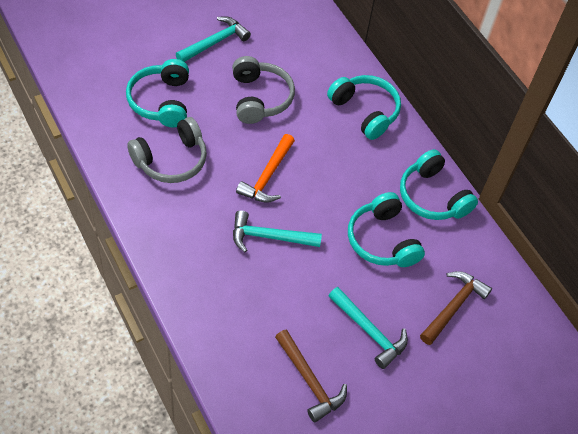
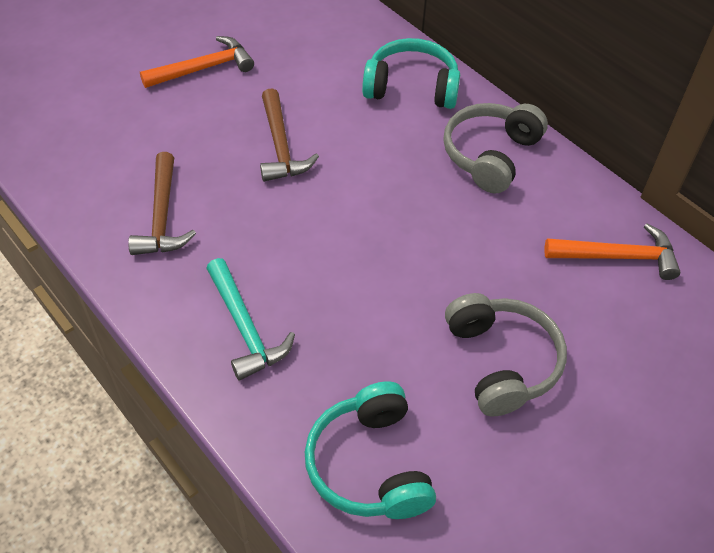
orange hammer: [236,134,295,203] = 1 -> [140,36,254,88] [544,224,680,280] = 2
turquoise hammer: [176,16,251,62] [233,210,322,252] [328,287,408,369] = 3 -> [206,258,295,381] = 1
turquoise headphones: [126,59,189,128] [327,75,401,140] [348,192,425,267] [400,149,478,220] = 4 -> [305,381,436,519] [362,38,460,109] = 2

